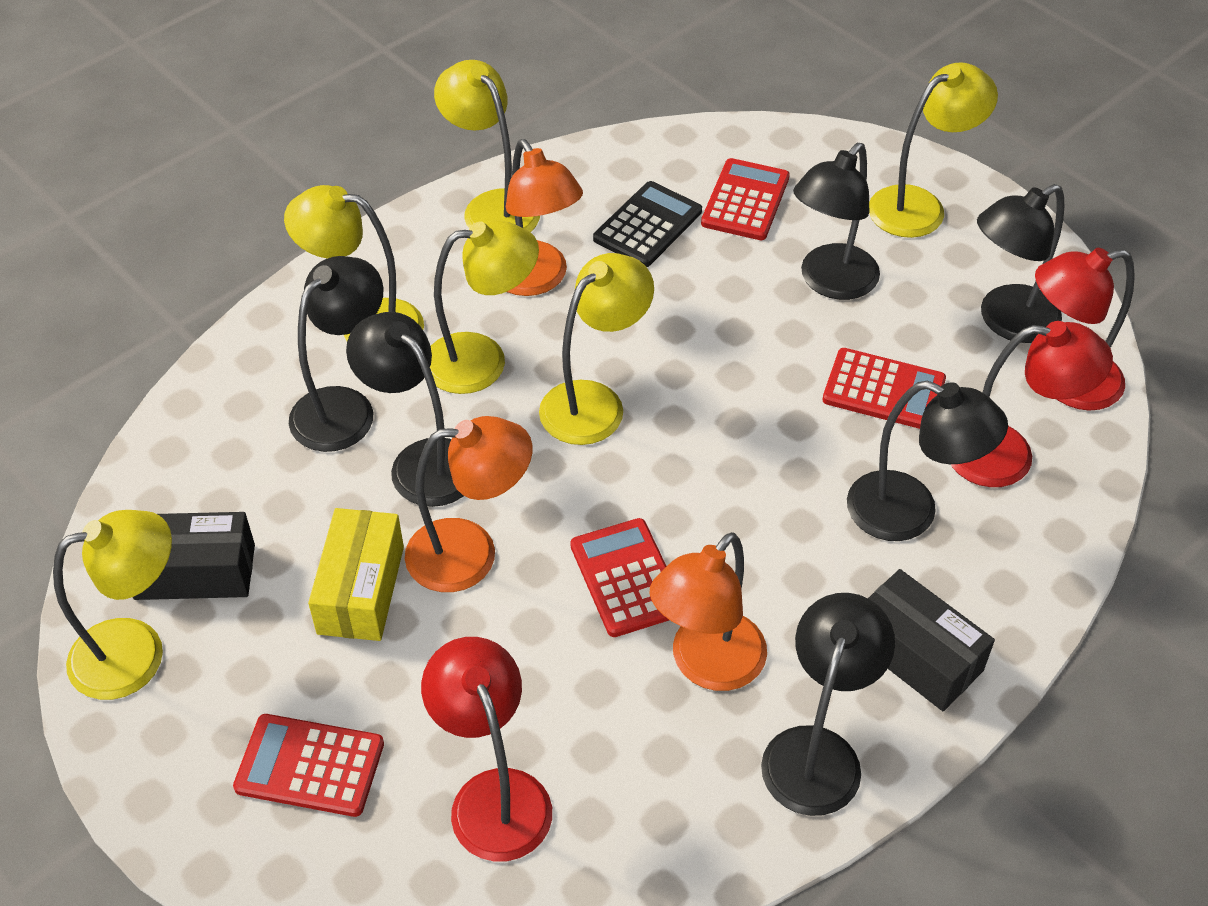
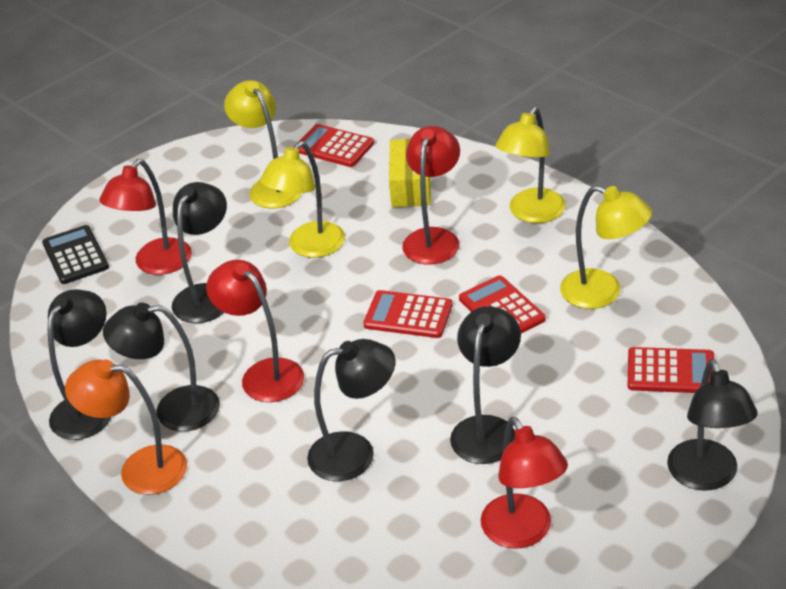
black box: [133,512,255,600] [868,569,995,711] = 2 -> none = 0
orange lamp: [405,416,532,592] [506,139,583,296] [650,532,767,691] = 3 -> [65,359,187,495] = 1
red lamp: [421,637,552,862] [951,321,1113,487] [1035,248,1135,411] = 3 -> [99,159,192,275] [206,260,304,402] [402,126,460,265] [481,417,568,549] = 4
yellow lamp: [53,510,172,700] [284,185,424,341] [430,220,539,394] [434,60,540,232] [539,253,654,445] [869,62,998,238] = 6 -> [224,80,302,208] [260,141,345,258] [495,106,566,223] [560,185,652,309] = 4

